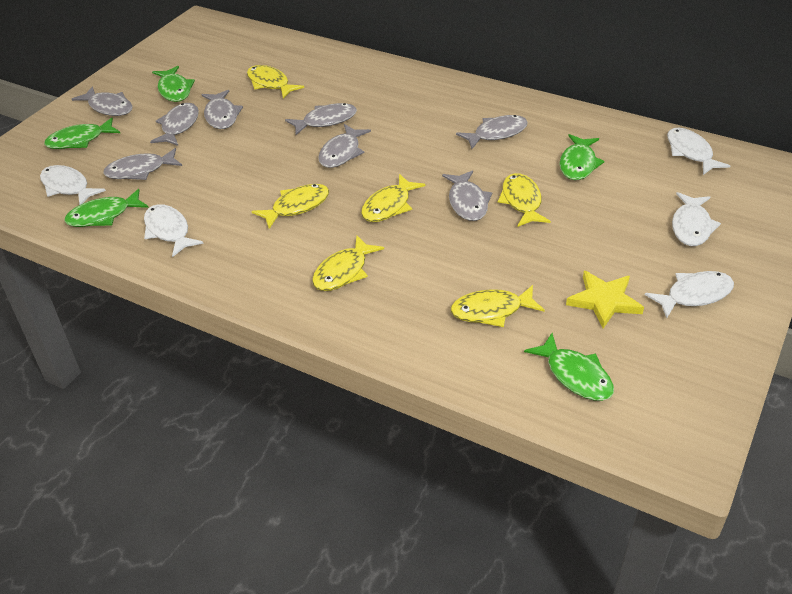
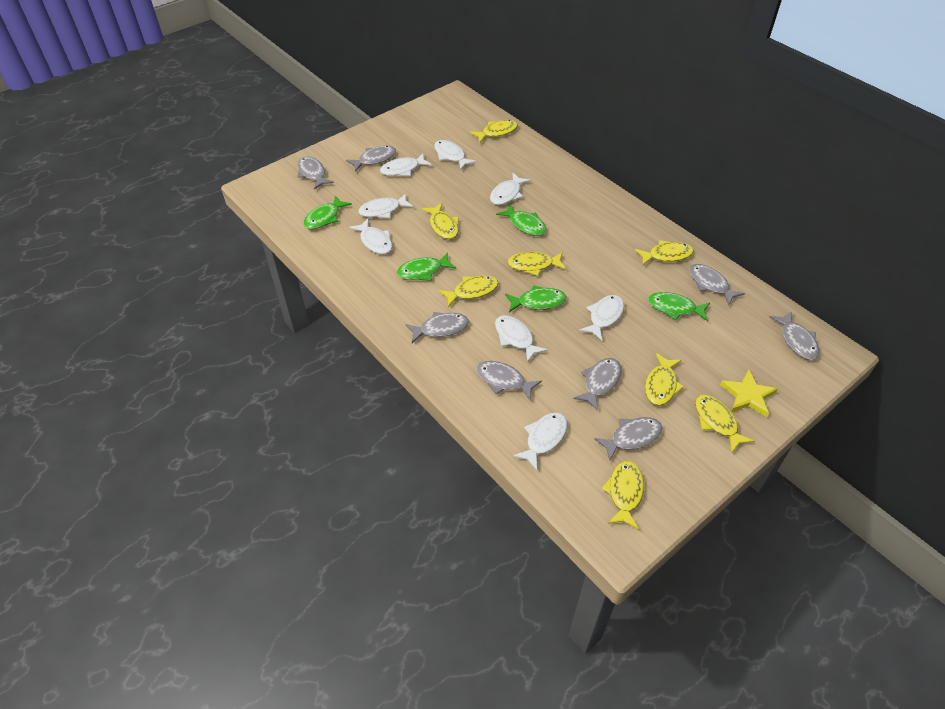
white fish: [40,165,106,205] [144,204,204,257] [645,271,734,318] [667,128,730,175] [672,192,721,246] = 5 -> [349,218,392,254] [358,193,413,218] [380,154,432,176] [434,140,477,170] [490,173,531,205] [495,315,548,363] [513,413,567,470] [579,295,624,341] = 8
yellow fish: [247,65,304,98] [252,184,329,229] [312,235,384,291] [361,174,426,222] [451,285,545,327] [498,173,551,227] = 6 -> [422,203,459,240] [439,275,498,307] [470,120,518,143] [507,252,566,276] [601,461,644,529] [635,240,694,265] [645,353,684,406] [695,395,754,452] = 8

